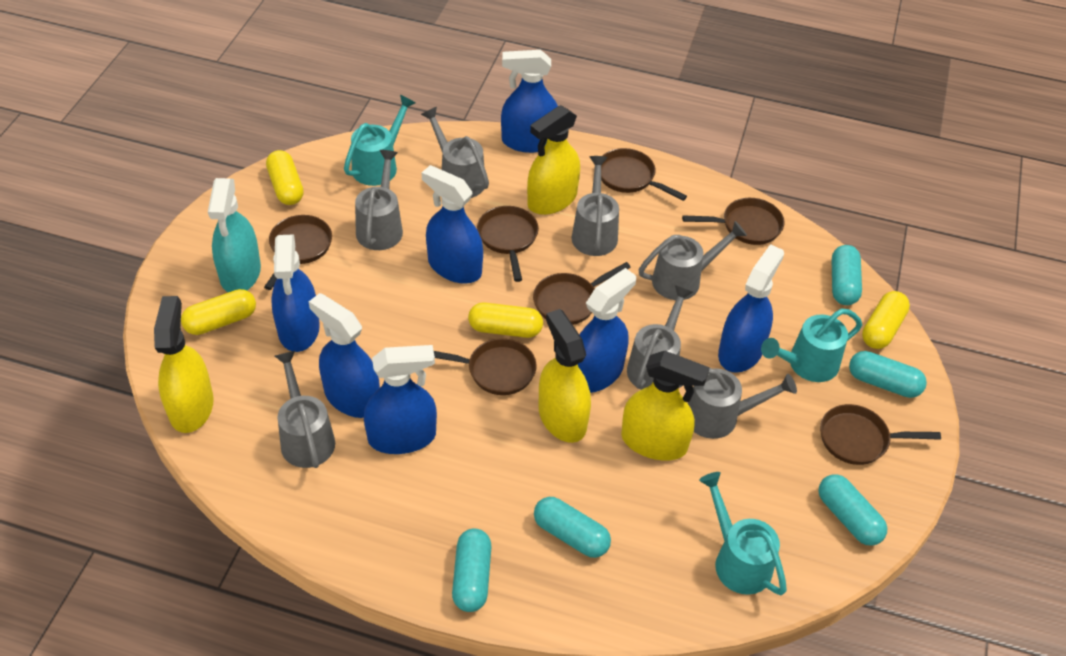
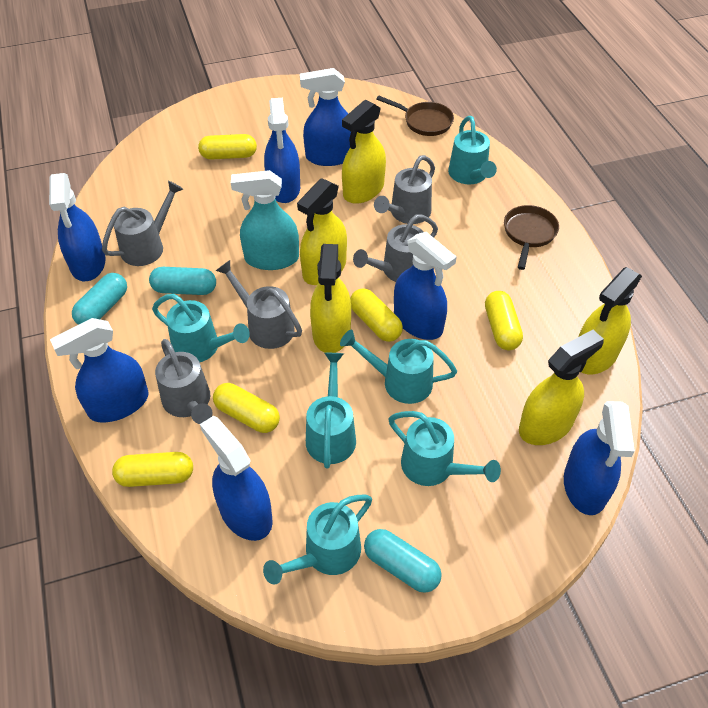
brown pan: [264,215,332,290] [434,338,537,395] [477,206,539,282] [533,262,631,325] [601,148,687,201] [682,198,785,245] [820,404,941,465] = 7 -> [376,96,454,136] [504,205,559,270] = 2
grey watering can: [275,351,335,468] [355,150,403,250] [421,107,489,198] [571,156,619,256] [627,285,693,390] [639,221,747,300] [679,368,797,439] = 7 -> [102,181,183,266] [155,339,213,424] [216,260,302,349] [353,214,438,282] [374,155,435,224] = 5
turquoise capsule: [452,529,491,612] [534,497,611,558] [818,474,887,546] [832,245,862,305] [849,351,927,398] = 5 -> [72,273,127,325] [149,267,216,295] [364,529,442,593] = 3
turquoise watering can: [344,95,416,186] [699,472,787,595] [761,308,862,382] = 3 -> [152,294,250,362] [263,495,372,585] [306,353,356,468] [340,330,457,404] [389,411,501,486] [448,116,497,184] = 6
yellow capsule: [181,289,256,335] [266,150,304,205] [468,303,543,338] [862,291,910,349] = 4 -> [112,452,193,487] [198,134,257,160] [213,383,280,433] [350,288,403,342] [485,291,523,350] = 5
yellow spray bottle: [154,296,214,433] [527,105,580,215] [539,309,591,443] [621,351,710,461] = 4 -> [297,178,347,285] [310,244,351,353] [342,99,386,204] [519,330,604,445] [578,267,642,374] = 5

